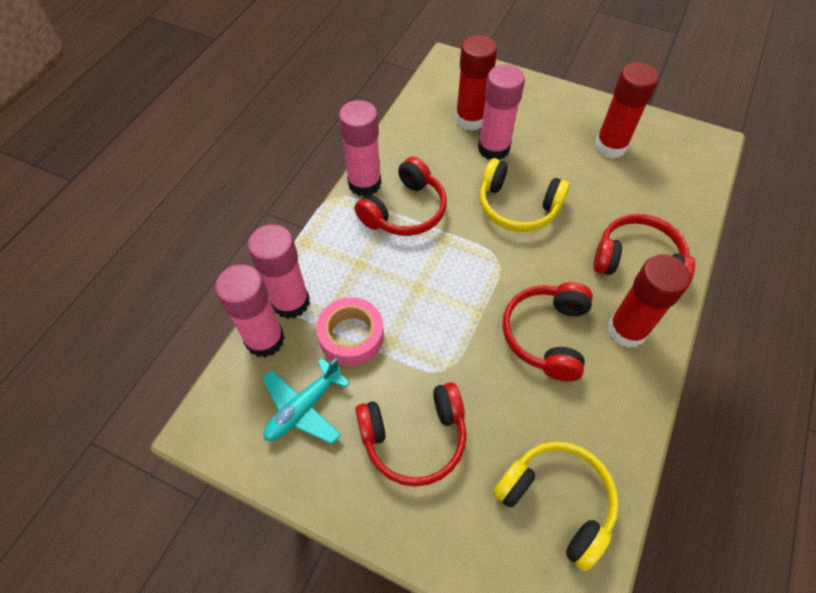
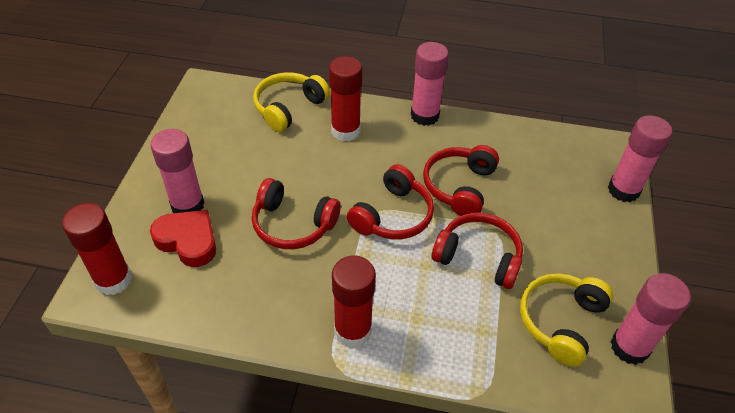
pink tape: [316,297,384,366] = 1 -> none = 0
red heart: none = 0 -> [150,210,216,267] = 1
turquoise plane: [262,358,350,444] = 1 -> none = 0

